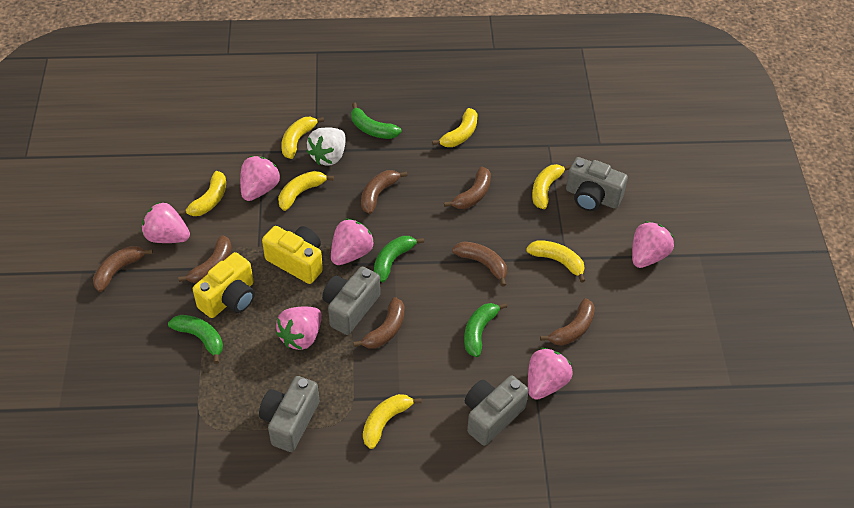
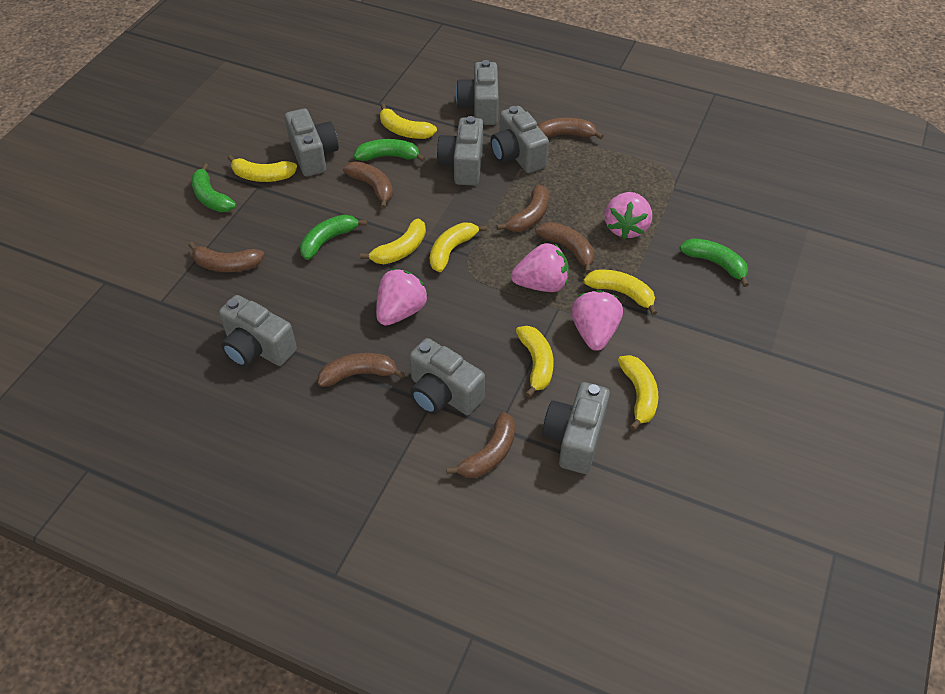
grey camera: [259,376,319,452] [322,267,380,335] [465,376,529,446] [566,157,628,211] = 4 -> [219,295,297,367] [285,108,339,176] [409,338,485,415] [437,116,483,186] [456,60,499,125] [491,106,549,173] [542,382,610,474] = 7
pink strawberry: [142,202,190,243] [240,156,280,201] [276,307,322,350] [331,219,374,265] [528,348,573,400] [632,221,674,268] = 6 -> [376,269,428,326] [511,243,568,292] [571,290,623,351] [605,192,652,239] = 4
white strawberry: [307,127,346,166] = 1 -> none = 0
yellow camera: [193,252,255,318] [262,226,323,284] = 2 -> none = 0

